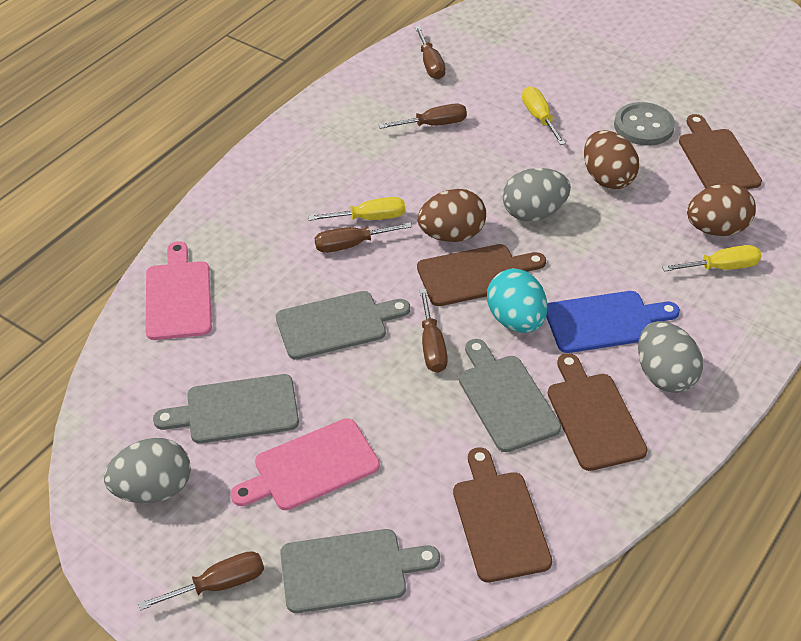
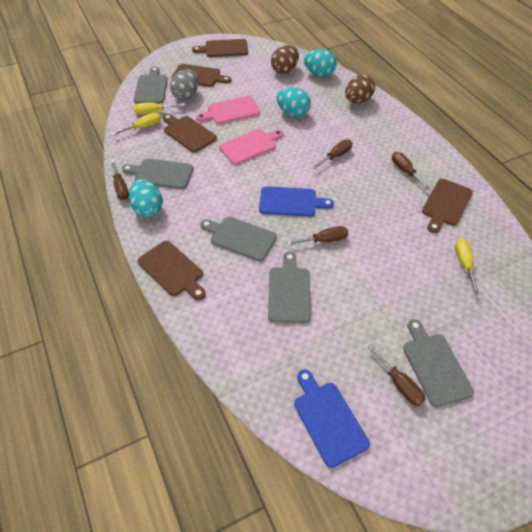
blue cutting board: [546,291,680,353] = 1 -> [259,186,334,217] [294,369,370,468] = 2
brown cutting board: [417,244,546,306] [453,447,552,583] [548,353,648,471] [679,114,762,189] = 4 -> [138,241,206,300] [163,114,217,153] [171,64,231,87] [192,39,248,57] [422,179,473,233] = 5
brown egg: [417,189,486,242] [584,130,639,189] [687,183,756,236] = 3 -> [271,45,299,74] [345,75,375,103] = 2
grey button: [614,102,675,146] = 1 -> none = 0
grey cutting board: [153,374,299,443] [276,291,410,360] [280,529,440,613] [459,339,561,452] = 4 -> [122,159,193,189] [134,67,168,104] [200,217,277,261] [268,252,311,323] [403,319,474,407] = 5
grey egg: [104,438,191,503] [503,168,571,221] [638,321,703,393] = 3 -> [170,69,199,100] = 1
turquoise egg: [487,269,547,333] = 1 -> [129,179,163,217] [276,87,311,117] [304,49,337,77] = 3

